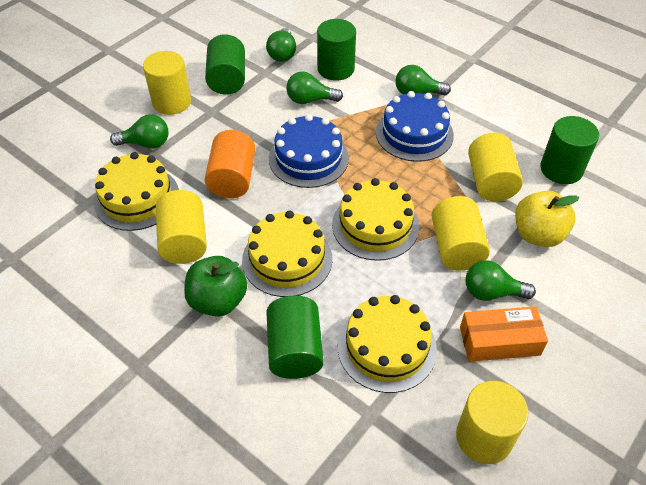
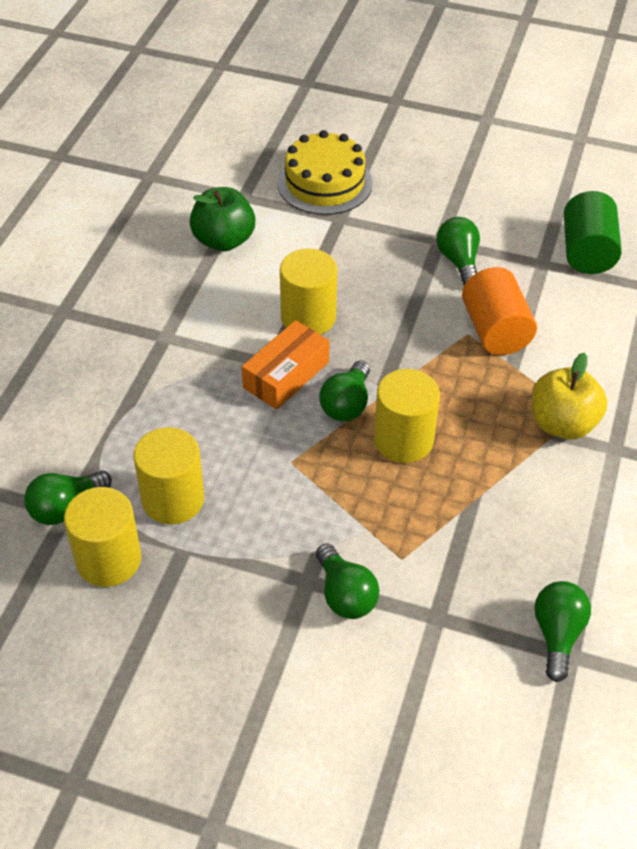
blue cake: [269,114,349,188] [376,91,454,162] = 2 -> none = 0
green cylinder: [205,34,245,95] [266,295,324,379] [317,19,356,81] [540,116,599,184] = 4 -> [564,191,622,274] = 1
yellow cake: [94,152,179,231] [242,211,332,297] [332,178,419,261] [338,295,437,393] = 4 -> [277,130,373,215] = 1
yellow cylinder: [143,51,191,115] [156,190,207,264] [431,196,490,271] [456,381,529,464] [468,133,523,201] = 5 -> [64,487,141,587] [133,427,204,524] [280,248,337,335] [374,369,440,463] = 4

